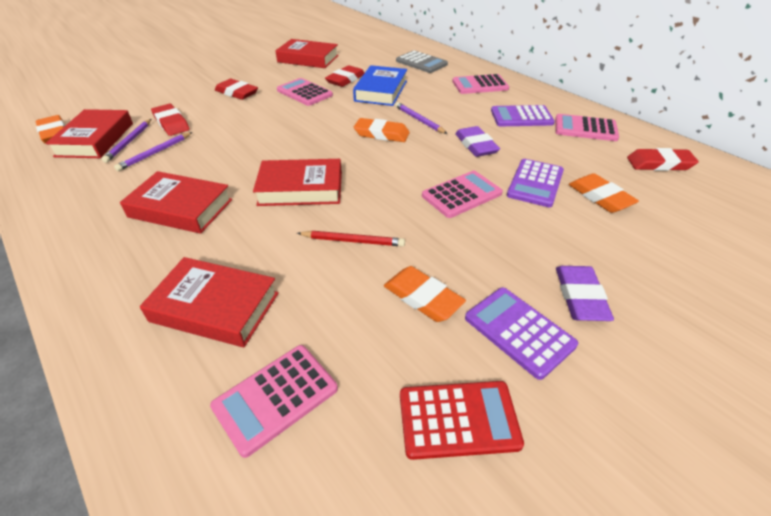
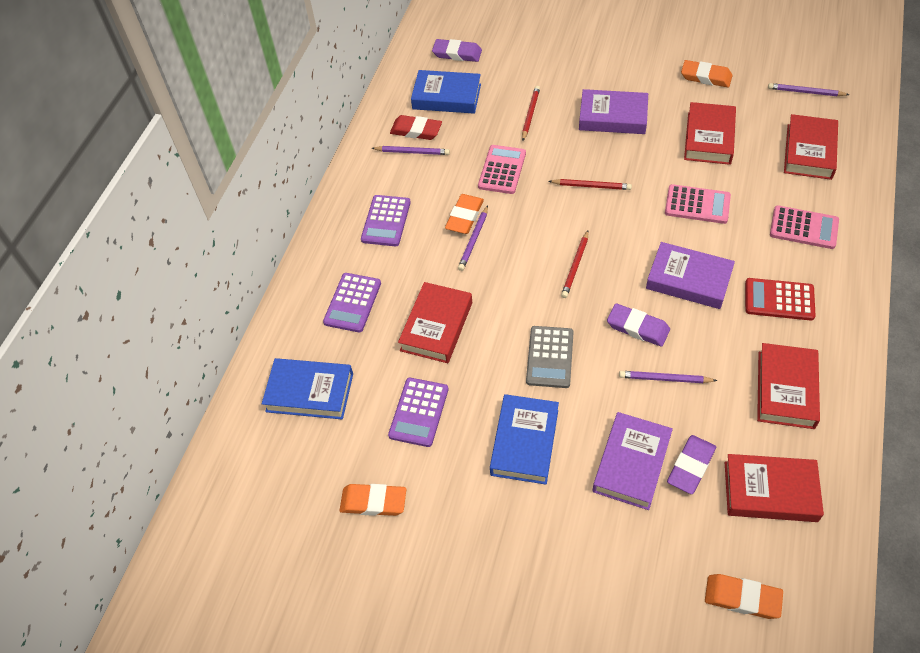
blue book: [353,65,407,106] = 1 -> [262,358,353,419] [411,70,481,114] [490,394,559,485] = 3
pink calculator: [210,345,338,458] [277,78,333,106] [422,171,503,218] [452,74,509,94] [555,114,619,141] = 5 -> [478,145,526,194] [665,184,731,224] [770,205,839,249] = 3
purple book: none = 0 -> [579,89,648,134] [593,412,673,510] [646,242,735,309] = 3
purple eraser: [455,126,500,157] [556,266,614,321] = 2 -> [432,39,482,62] [607,303,670,347] [667,435,716,494] = 3
purple pencil: [102,119,151,163] [114,132,192,171] [395,102,447,134] = 3 -> [372,146,450,155] [458,206,488,271] [619,371,717,383] [768,83,849,96] = 4
red eraser: [151,104,190,136] [215,79,258,100] [325,65,364,87] [627,148,699,171] = 4 -> [390,115,442,140] = 1
red pencil: [297,231,405,247] = 1 -> [522,86,540,141] [549,179,632,190] [561,231,589,298] = 3

